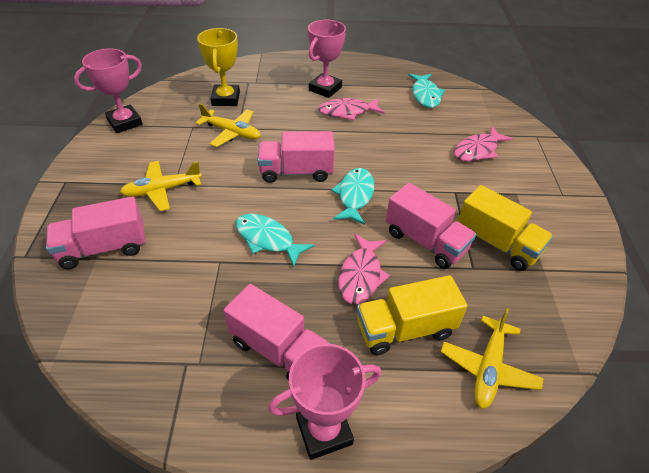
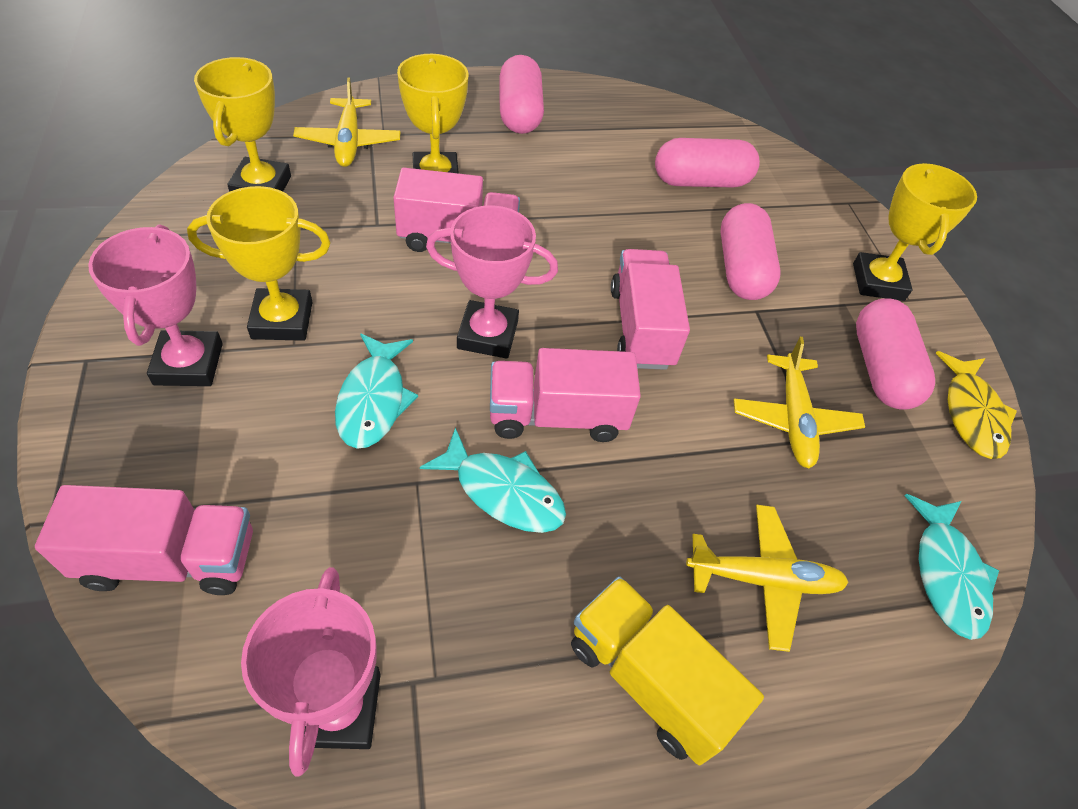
pink capsule: none = 0 -> [499,55,544,134] [655,138,760,188] [721,203,781,300] [856,299,935,410] = 4
pink fish: [318,98,385,120] [338,234,390,304] [454,126,513,162] = 3 -> none = 0
yellow fish: none = 0 -> [936,351,1017,459] = 1
yellow trophy: [197,28,240,106] = 1 -> [187,186,331,341] [194,57,291,192] [397,54,469,174] [853,163,977,301] = 4
yellow truck: [357,275,468,355] [458,185,553,271] = 2 -> [571,576,764,765] = 1

